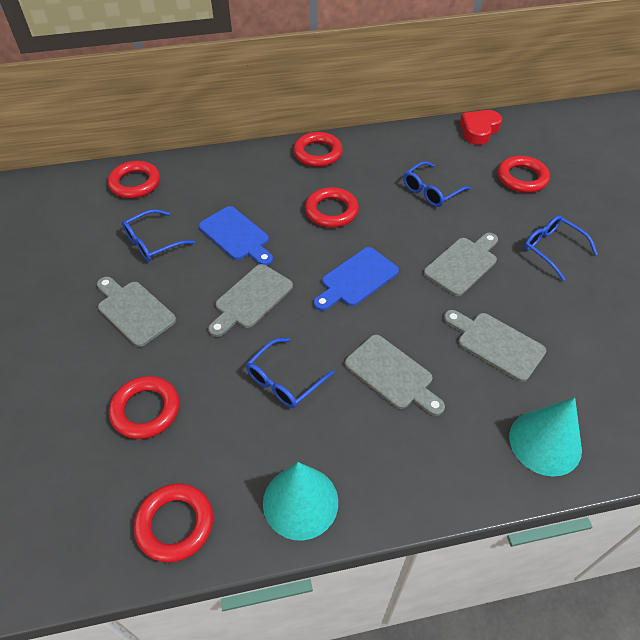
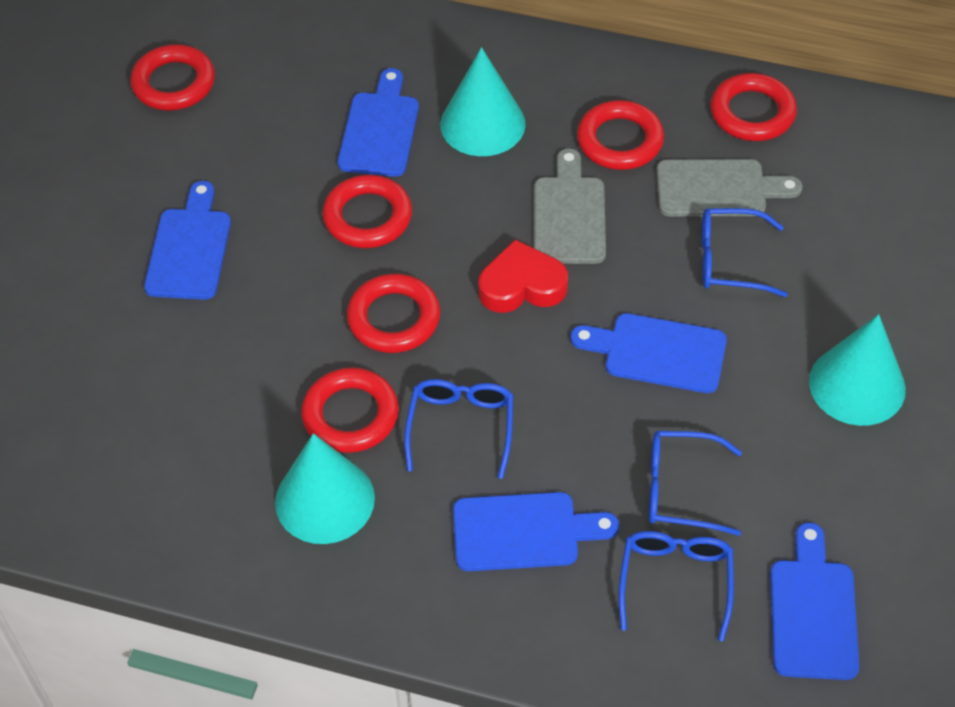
blue cutting board: [199,206,273,266] [314,247,399,311] = 2 -> [144,181,231,300] [338,68,419,177] [453,492,619,571] [570,313,727,393] [770,522,860,680] = 5
grey cutting board: [97,277,176,347] [208,264,293,337] [345,335,445,416] [424,233,498,296] [444,310,546,382] = 5 -> [534,148,606,264] [657,159,803,217] = 2
turquoise cone: [263,462,338,540] [509,398,582,476] = 2 -> [275,433,375,544] [440,47,525,156] [809,314,906,426] = 3

